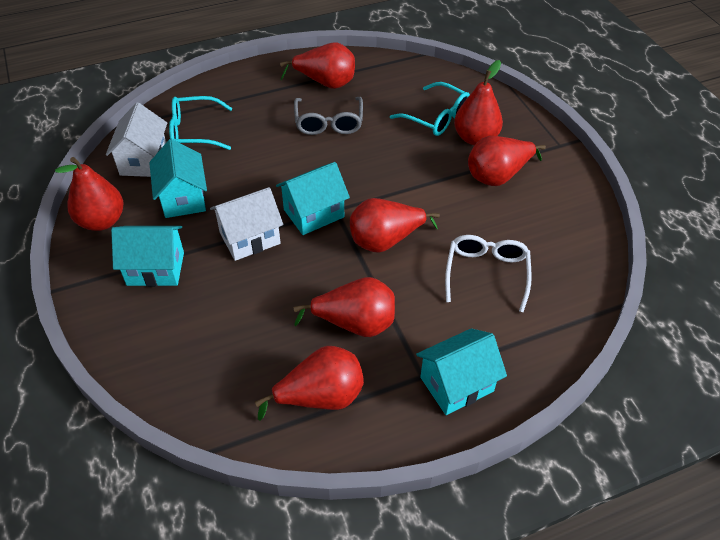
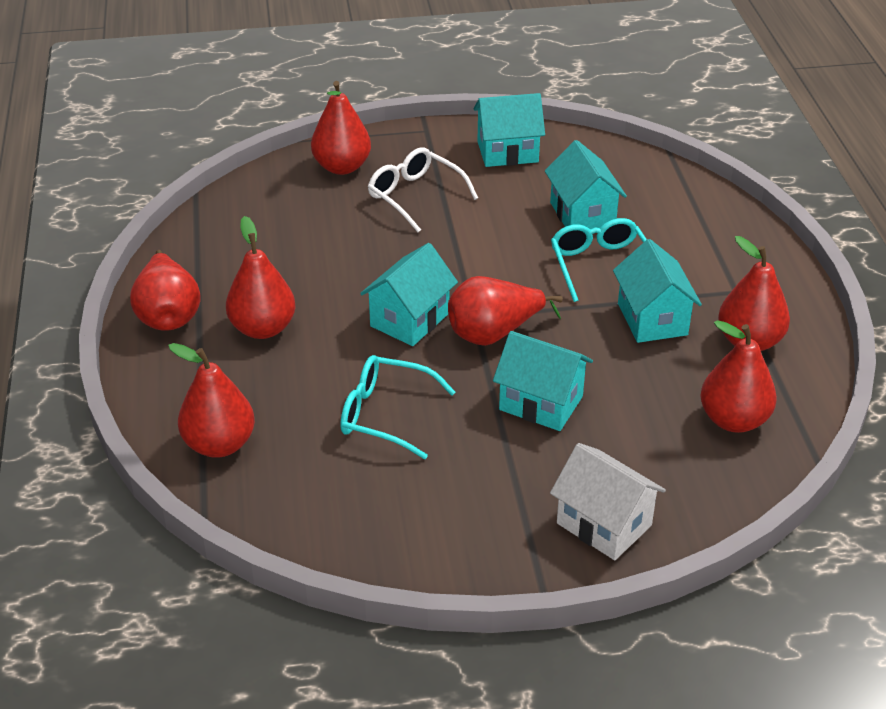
grey glasses: [294,97,363,135] = 1 -> none = 0
turquoise house: [111,226,184,287] [149,139,207,218] [276,162,350,235] [416,328,507,415] = 4 -> [360,243,458,346] [474,93,545,167] [493,331,593,431] [545,140,627,230] [613,239,702,343] = 5
white house: [106,103,167,177] [210,187,283,261] = 2 -> [550,443,666,560] = 1

